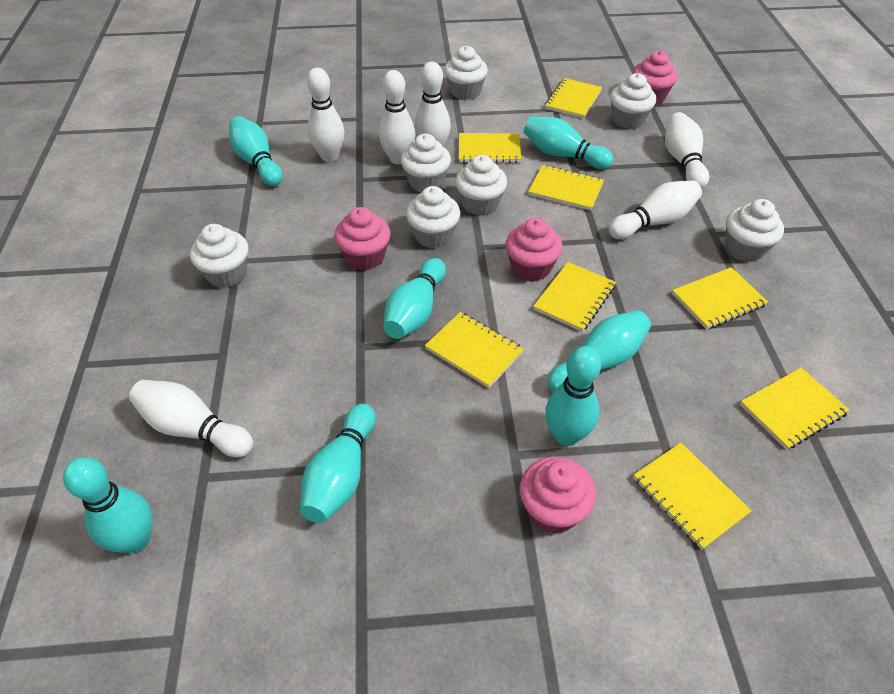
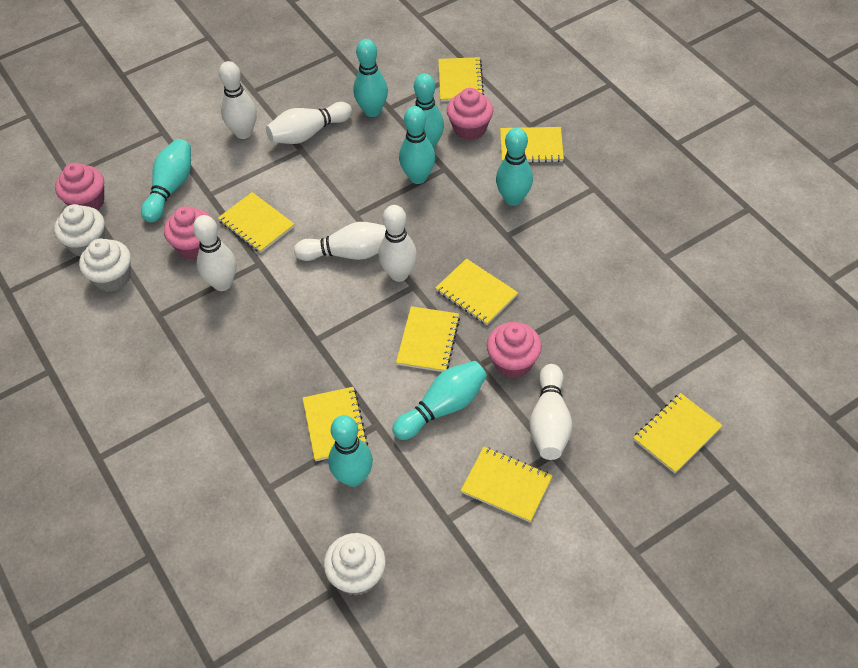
white cupcake: [190,224,249,288] [401,134,451,193] [406,186,460,248] [444,46,488,100] [455,155,507,216] [610,73,656,129] [725,199,784,262] = 7 -> [54,204,105,256] [79,239,131,292] [324,533,386,596] = 3

